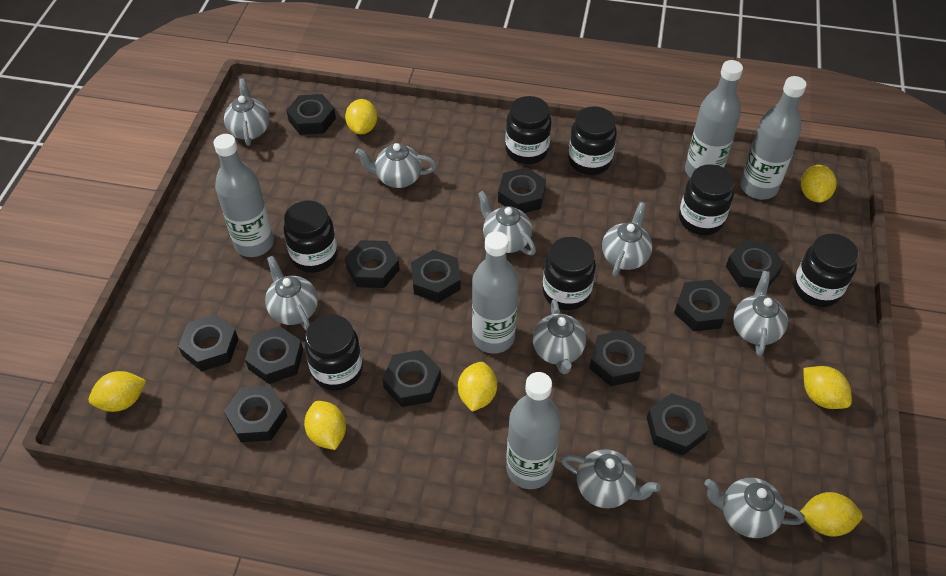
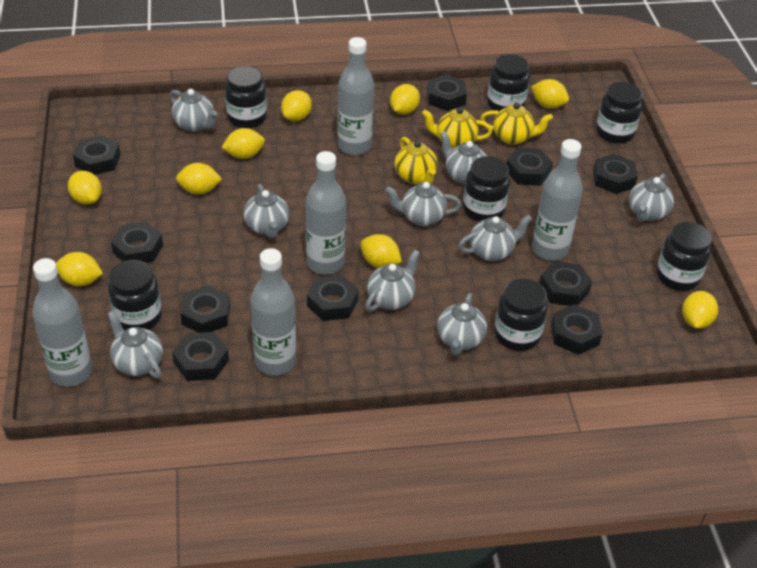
black nut: [178,314,238,371] [224,386,288,442] [245,326,303,384] [286,94,336,135] [345,240,400,288] [382,350,441,407] [411,250,461,303] [498,167,546,213] [589,330,646,386] [647,393,708,455] [674,280,731,331] [726,240,784,289] = 12 -> [73,135,121,175] [111,221,163,263] [172,332,229,381] [180,285,230,333] [307,275,359,321] [427,74,467,111] [506,148,553,186] [539,261,592,306] [551,304,602,355] [593,154,638,194] = 10
yellow lemon: [89,371,146,412] [304,401,346,450] [345,99,377,134] [458,362,497,412] [800,492,863,537] [801,165,837,203] [803,366,852,409] = 7 -> [56,252,103,286] [68,171,102,205] [176,163,222,194] [221,128,265,159] [281,90,312,121] [361,234,402,268] [390,84,420,115] [531,79,569,108] [682,291,718,329] = 9
yellow teapot: none = 0 -> [394,137,438,184] [422,107,492,149] [480,102,553,145] = 3

